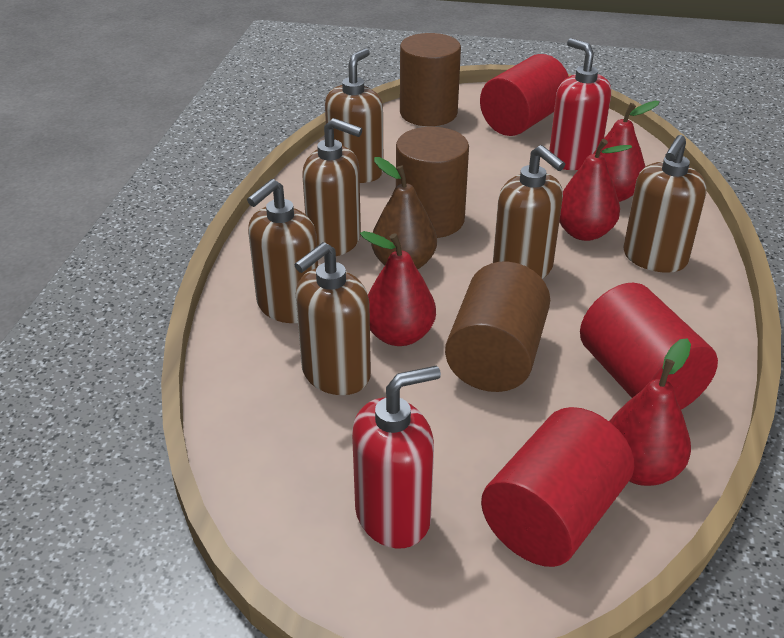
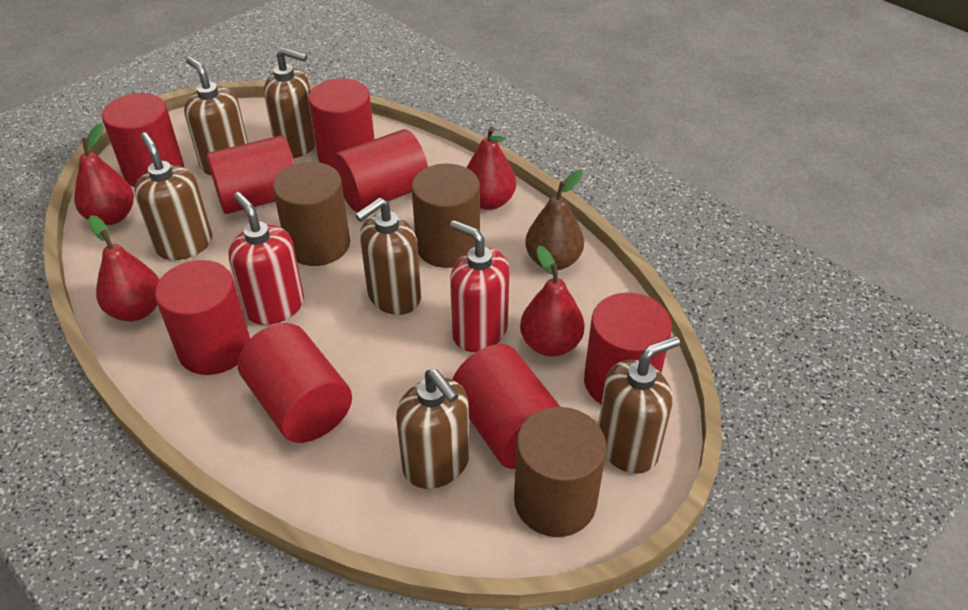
red cylinder: [480,54,569,136] [481,407,634,567] [580,283,718,409] = 3 -> [102,93,184,187] [155,260,250,375] [207,135,295,214] [238,323,352,443] [308,78,374,168] [333,129,428,212] [452,344,560,469] [584,293,672,404] = 8

